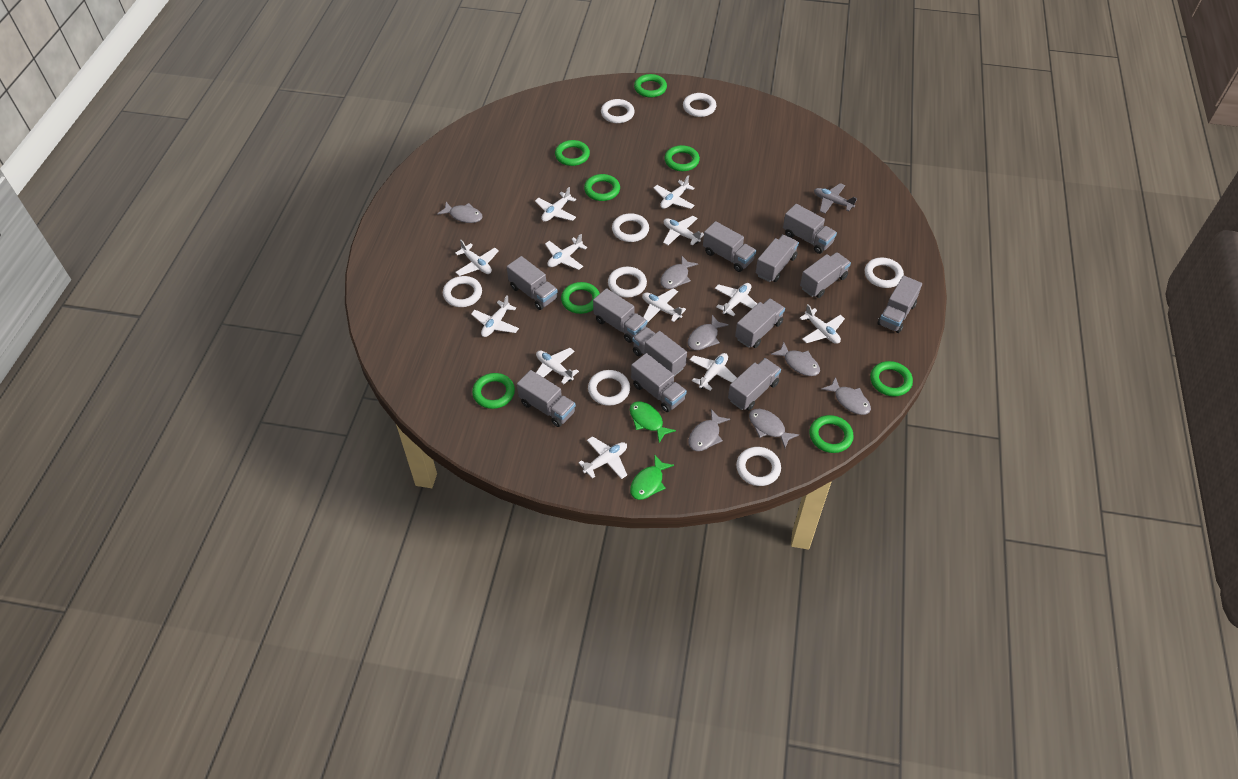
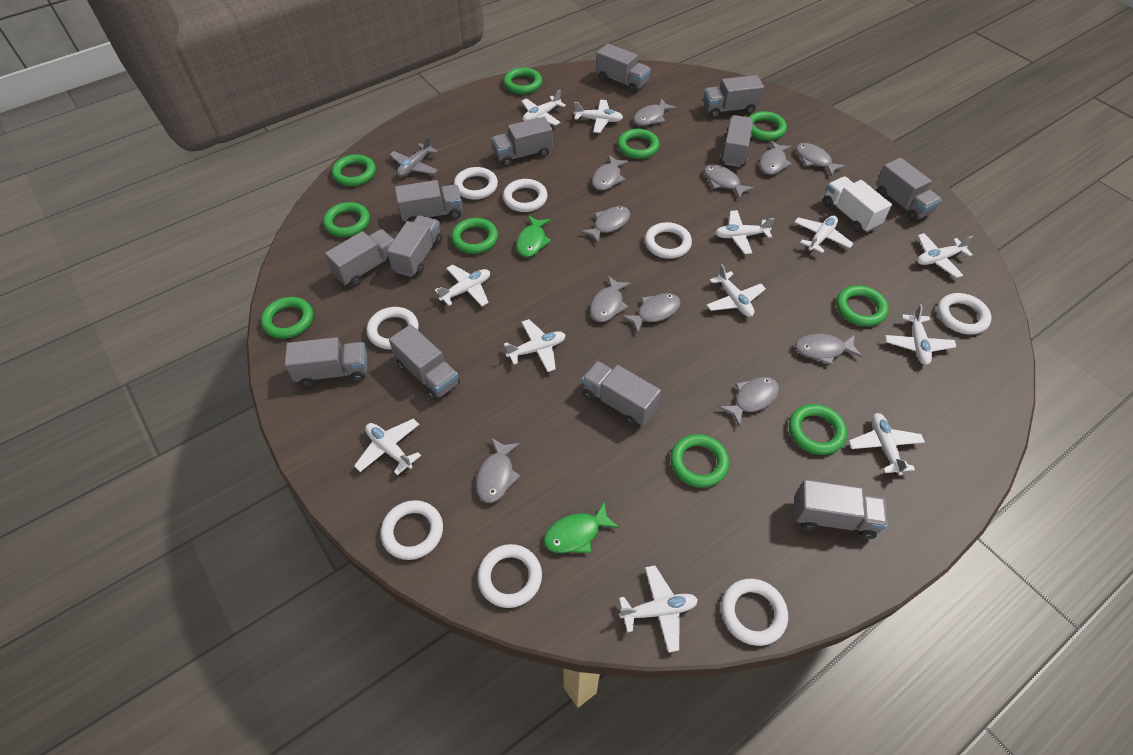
green ring: [472,373,515,409] [555,140,590,166] [561,282,600,314] [584,174,620,201] [634,74,667,98] [664,145,700,171] [809,415,854,453] [870,361,913,396] = 8 -> [261,297,313,339] [323,202,370,237] [332,154,376,186] [451,218,498,254] [503,67,542,94] [617,129,660,159] [670,434,729,488] [749,111,787,141] [789,404,847,455] [836,285,888,326] = 10
grey fish: [437,202,483,223] [660,256,698,289] [688,315,729,350] [689,409,730,451] [749,409,799,448] [771,342,820,376] [822,377,871,415] = 7 -> [476,438,520,503] [581,206,630,243] [590,276,631,322] [592,155,629,191] [622,293,680,334] [633,98,677,126] [704,164,754,199] [719,377,779,427] [759,140,792,175] [795,334,862,365] [796,143,846,177] = 11
white truck: none = 0 -> [823,176,892,233] = 1

